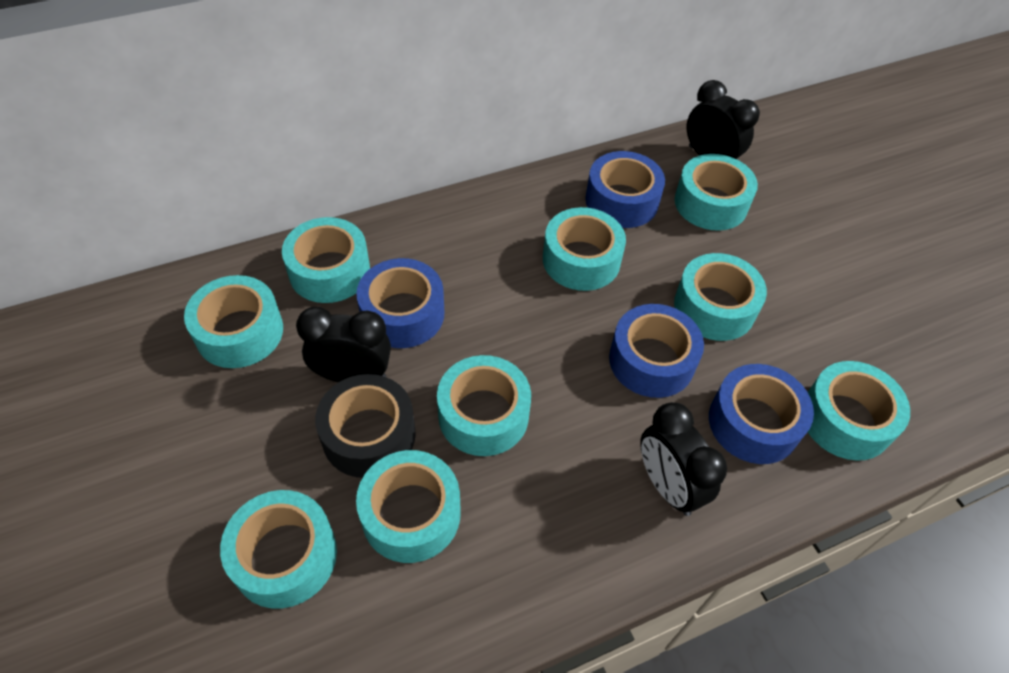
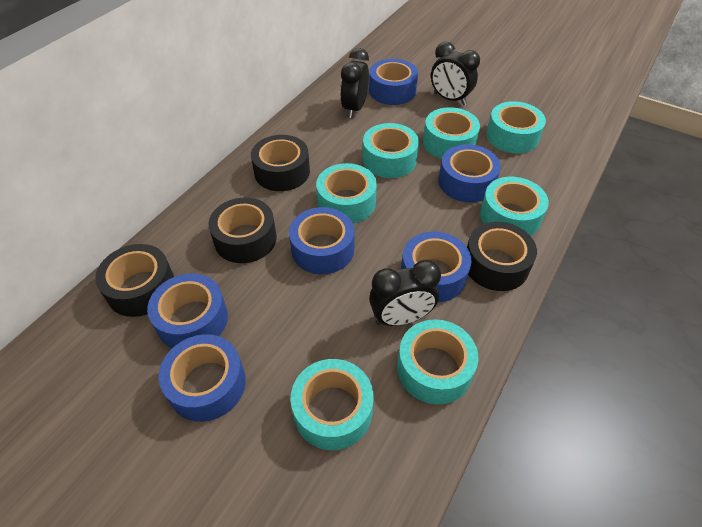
black tape: [315,374,416,478] = 1 -> [95,244,174,317] [208,198,277,263] [251,135,310,191] [467,222,537,291] = 4
blue tape: [356,258,444,348] [585,151,665,228] [609,304,704,398] [709,364,814,464] = 4 -> [147,274,228,348] [159,334,246,422] [289,207,354,274] [369,59,418,105] [401,232,472,302] [439,144,501,203] = 6
turquoise tape: [184,275,283,368] [220,490,337,609] [282,217,370,303] [356,450,461,563] [437,355,531,456] [543,207,626,291] [674,253,767,341] [675,154,758,231] [808,361,910,461] = 9 -> [290,359,374,450] [316,163,377,223] [363,123,419,178] [397,319,478,404] [423,107,480,159] [480,177,549,236] [486,101,546,154] = 7

